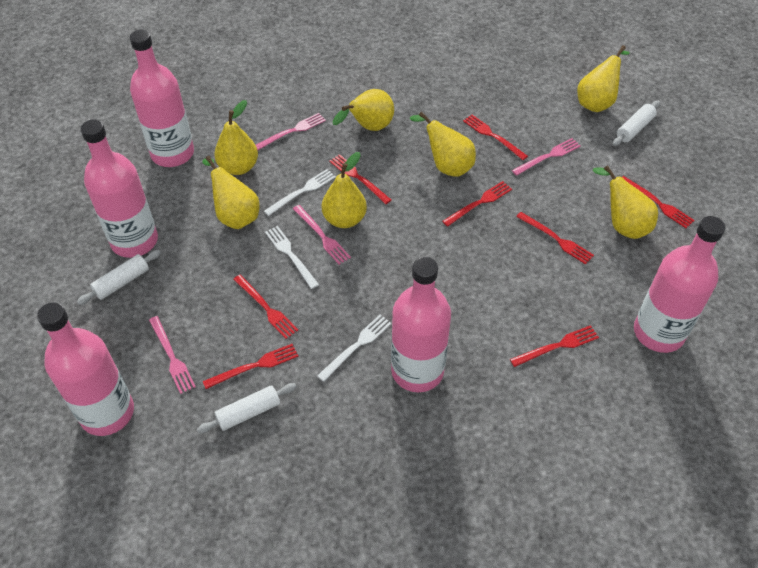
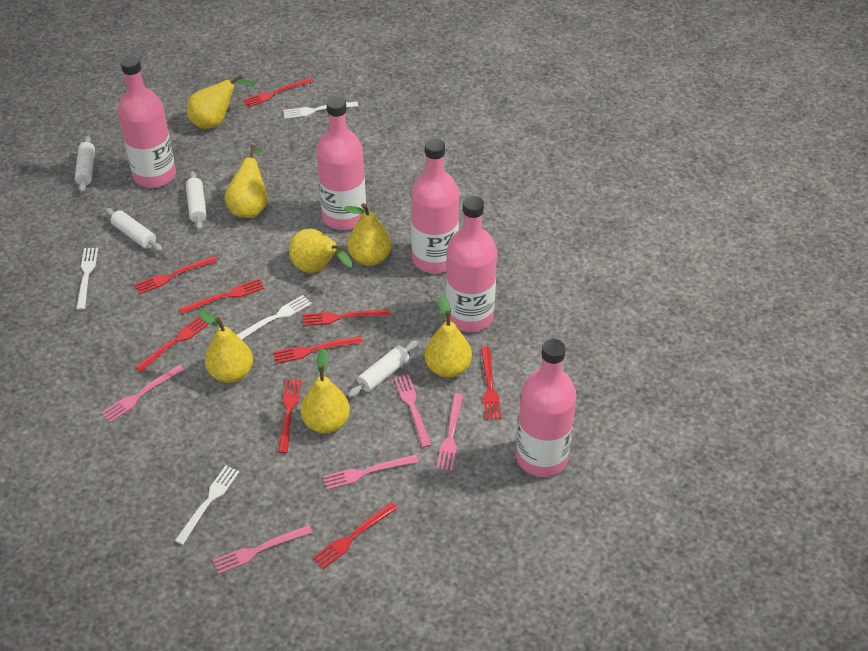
pink fork: [149,316,196,394] [256,113,326,151] [293,205,351,265] [512,138,581,176] = 4 -> [101,365,184,422] [213,525,313,574] [323,454,419,490] [394,374,431,448] [436,393,463,471] = 5
red fork: [203,344,298,389] [233,275,298,339] [329,154,391,204] [442,181,512,227] [463,115,528,160] [510,325,599,367] [516,212,594,265] [622,176,695,228] = 8 -> [134,256,217,294] [135,316,209,372] [179,279,264,314] [243,78,313,107] [273,336,363,364] [278,379,301,454] [303,309,390,326] [313,502,397,569] [481,346,501,420] = 9
white fork: [264,169,336,216] [265,226,319,289] [317,315,391,382] = 3 -> [76,248,98,310] [175,465,239,545] [237,295,312,339] [283,102,358,119] = 4
white rolling pin: [77,250,161,305] [197,383,297,433] [613,101,660,146] = 3 -> [75,136,95,193] [105,208,163,252] [186,171,207,230] [348,341,418,398] = 4

